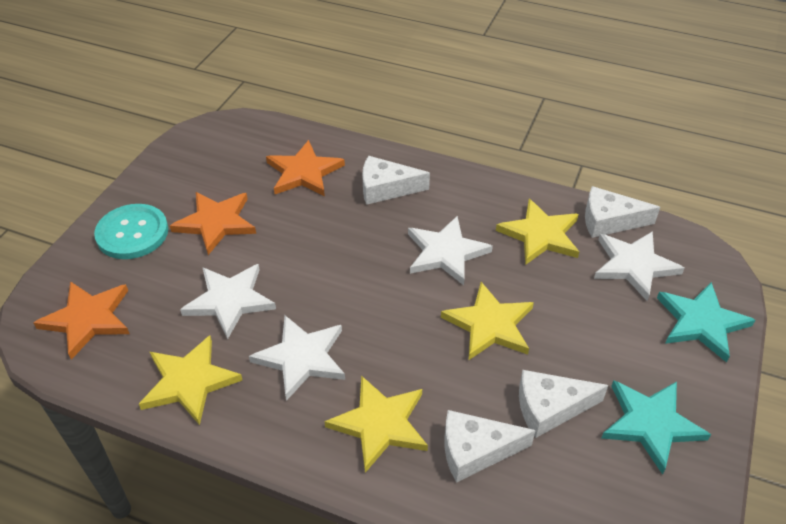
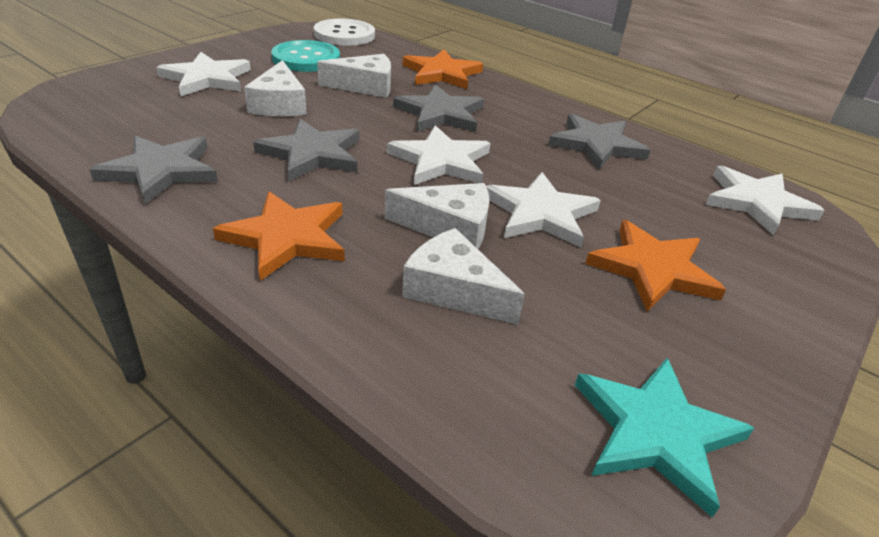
grey star: none = 0 -> [89,136,218,204] [253,119,359,181] [393,84,484,132] [548,114,650,169] = 4
turquoise star: [602,380,711,475] [657,282,755,363] = 2 -> [575,358,754,517] = 1
white button: none = 0 -> [314,18,375,46] = 1
yellow star: [139,335,242,425] [324,376,428,473] [441,282,534,361] [496,199,579,265] = 4 -> none = 0

